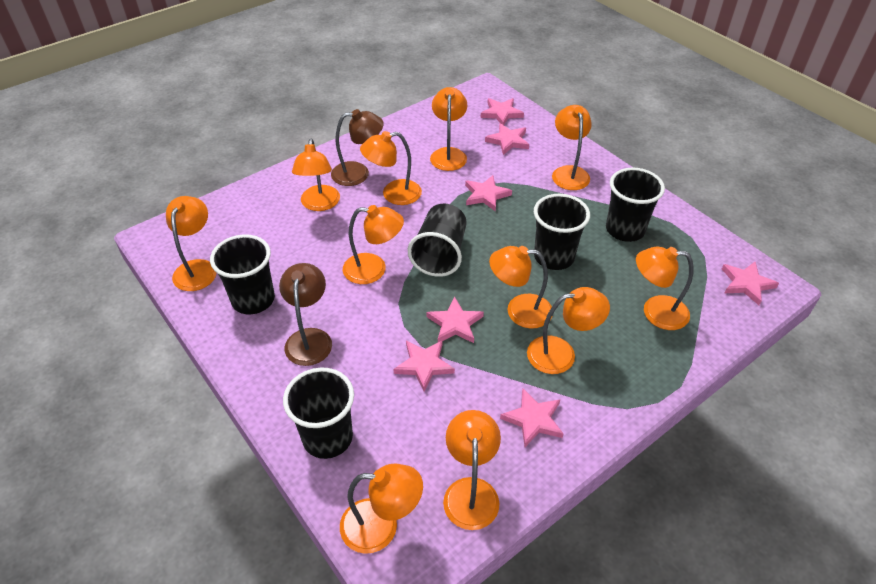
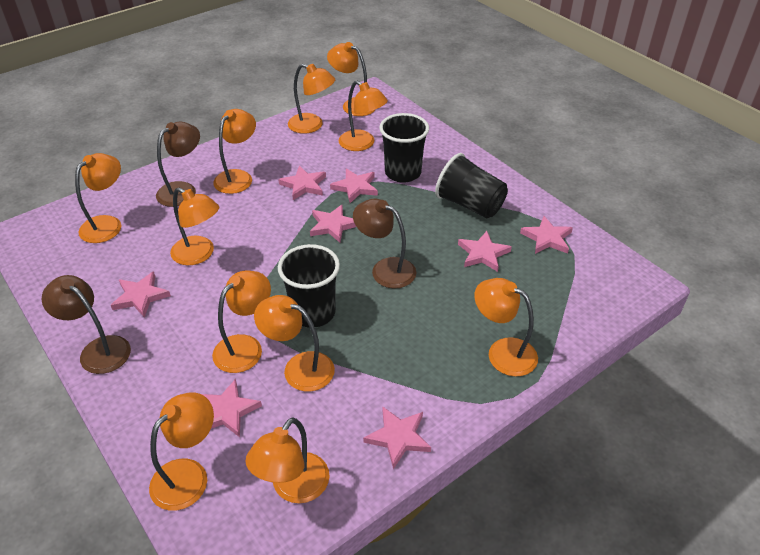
black cup: [210,235,275,314] [283,368,354,459] [408,204,467,277] [534,194,590,270] [606,168,665,242] = 5 -> [278,244,340,327] [379,113,429,183] [435,153,508,218] = 3
brown lamp: [279,263,332,366] [331,109,384,186] = 2 -> [42,275,131,374] [156,122,200,207] [353,198,416,289] = 3
pink star: [393,340,455,391] [427,297,484,343] [465,175,512,212] [481,98,524,125] [485,123,529,155] [500,389,564,447] [722,262,779,305] = 7 -> [111,271,171,318] [201,379,262,437] [278,166,326,200] [310,205,356,243] [330,169,378,203] [363,407,431,469] [458,231,512,272] [520,216,573,254] = 8

